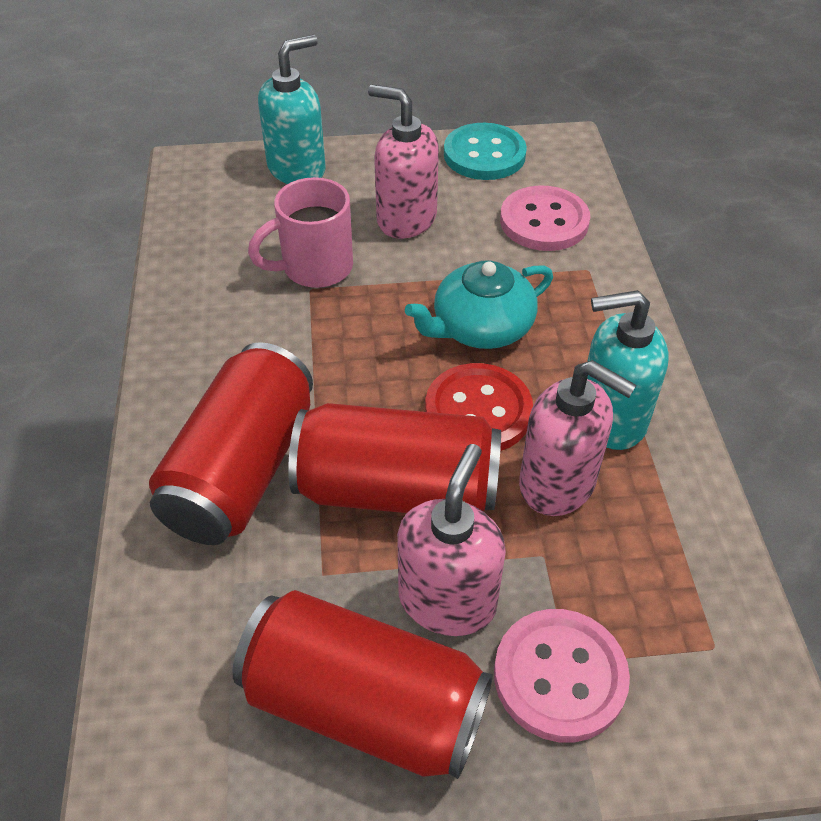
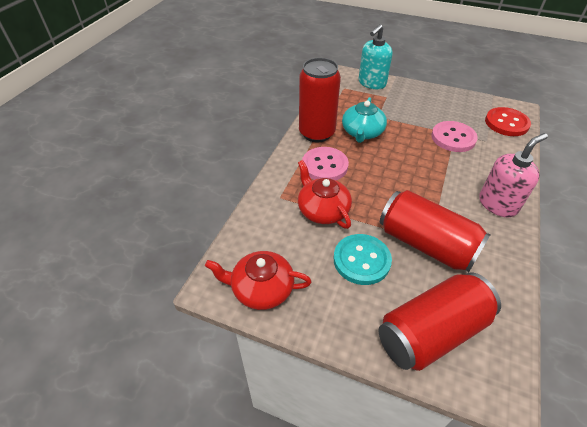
pink mug: [248,177,353,288] = 1 -> none = 0
pink soap dispenser: [368,85,439,239] [397,444,506,636] [519,360,636,516] = 3 -> [479,133,548,217] = 1
red teapot: none = 0 -> [205,251,312,310] [298,160,352,229] = 2
turquoise soap dispenser: [258,35,326,184] [587,290,669,450] = 2 -> [359,24,393,89] = 1

